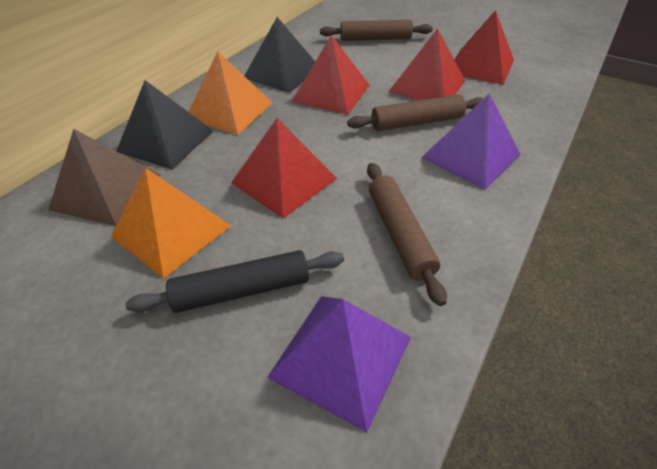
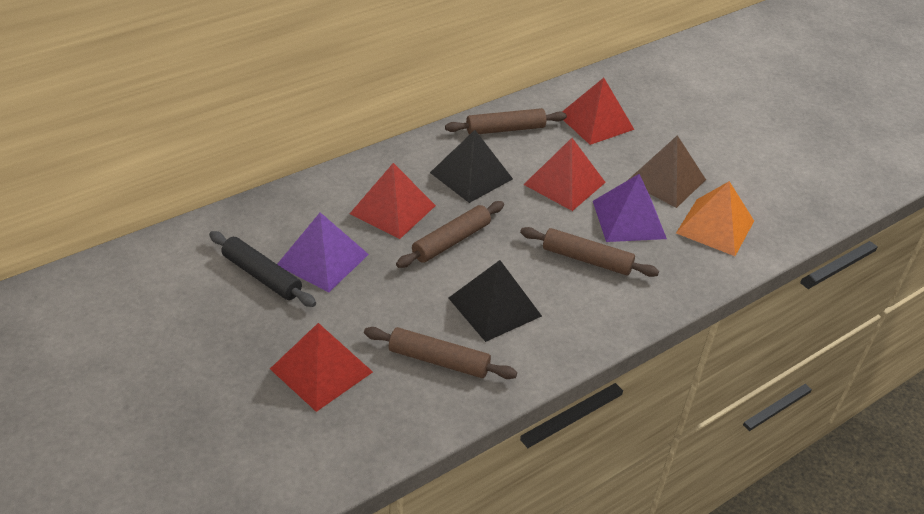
brown rolling pin: [320,20,433,41] [347,94,483,131] [367,163,447,306] = 3 -> [364,327,517,379] [396,201,504,268] [445,108,567,135] [520,227,659,277] = 4
orange pyramid: [111,168,231,279] [189,52,273,135] = 2 -> [676,181,754,256] = 1

